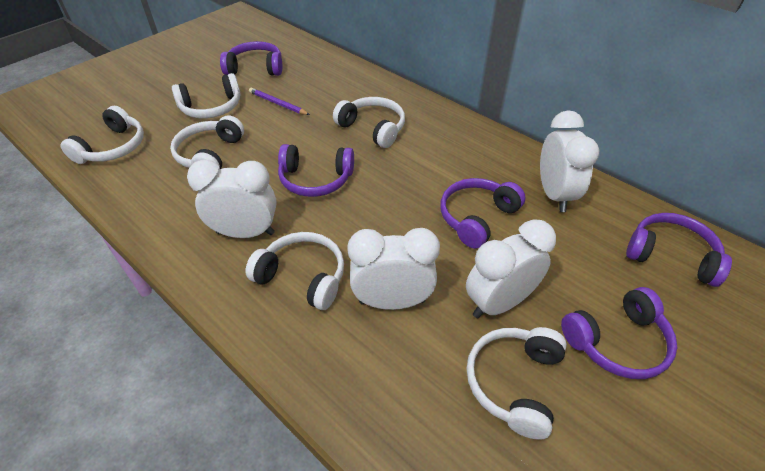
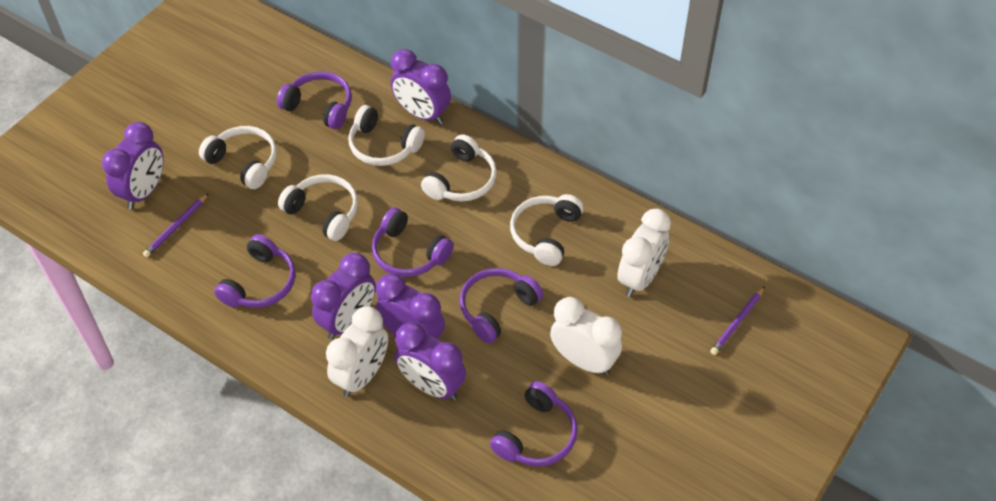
purple clock: none = 0 -> [102,122,164,210] [311,253,376,340] [376,273,445,339] [391,49,451,124] [395,322,466,401] = 5
purple pencil: [249,88,310,115] = 1 -> [143,193,209,257] [710,286,765,355] = 2
white clock: [187,160,277,238] [347,228,440,310] [466,219,556,318] [540,110,599,212] = 4 -> [326,306,388,397] [550,297,622,375] [617,209,671,297] = 3
white headphones: [60,106,144,164] [170,116,244,169] [172,73,240,118] [245,232,344,310] [333,97,405,148] [467,327,567,440] = 6 -> [199,126,277,189] [278,174,358,241] [348,105,425,166] [421,134,497,201] [510,194,584,266] = 5

